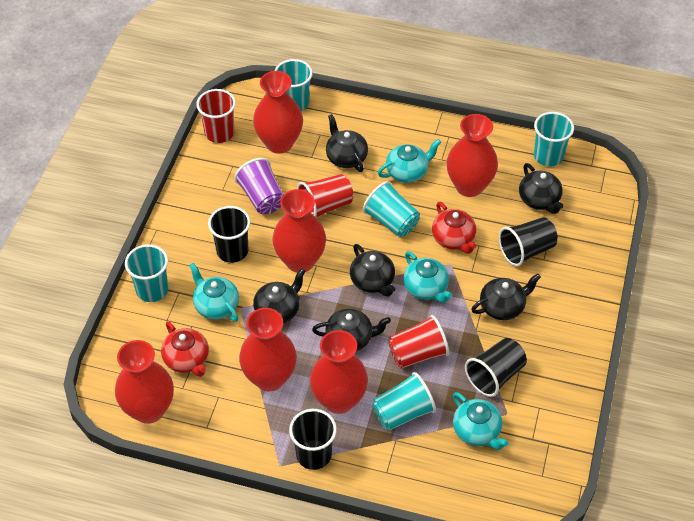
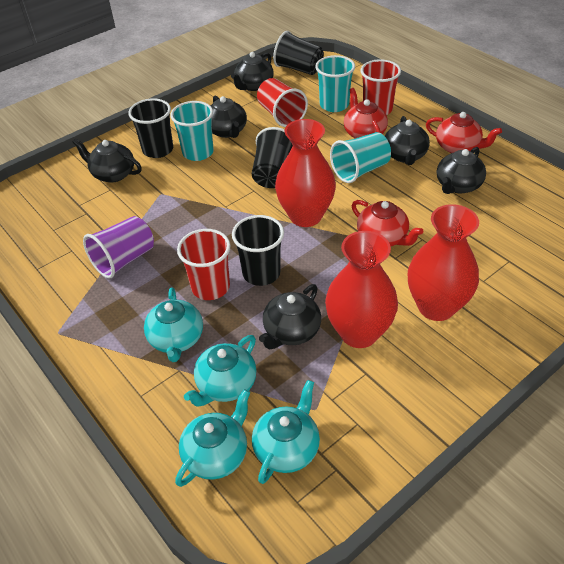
red teapot: [161,321,209,377] [432,202,477,254] = 2 -> [344,88,388,139] [352,200,424,247] [426,112,502,153] = 3
red vase: [115,340,174,424] [239,308,297,391] [253,71,303,154] [272,189,326,273] [310,330,368,414] [446,114,498,197] = 6 -> [275,119,336,227] [325,231,398,348] [408,204,479,321] = 3
turquoise cup: [125,244,168,302] [275,59,313,111] [363,181,420,237] [372,372,436,431] [534,112,574,166] = 5 -> [170,101,214,161] [315,55,355,112] [330,132,391,183] = 3

